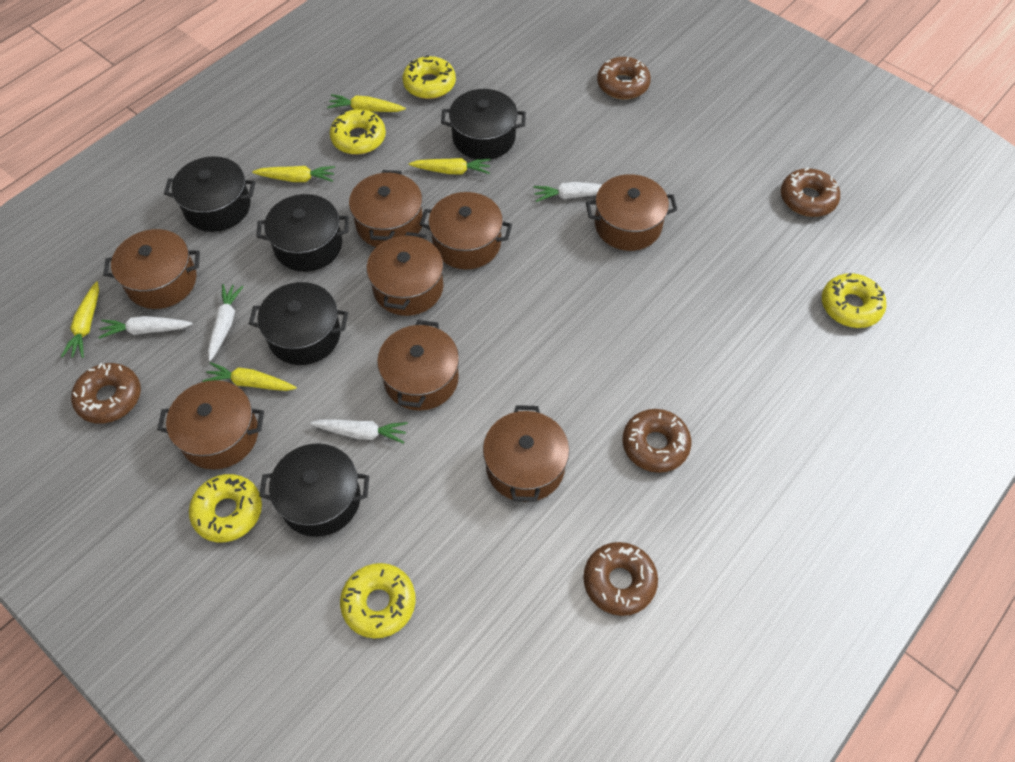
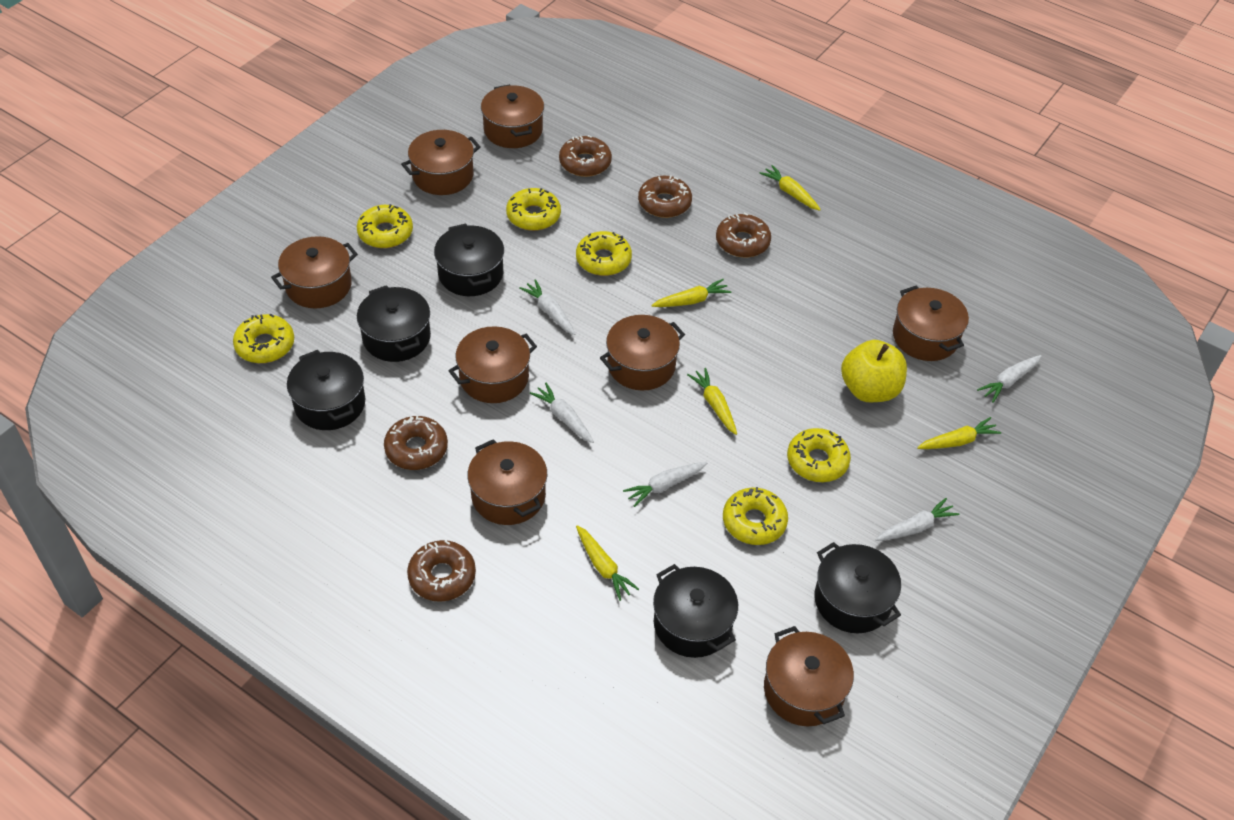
white carrot: [98,316,193,339] [208,284,244,361] [310,419,408,444] [533,182,603,202] = 4 -> [519,279,575,335] [530,383,594,443] [623,462,707,507] [875,498,959,541] [977,355,1041,403] = 5
yellow apple: none = 0 -> [841,340,907,402] = 1
yellow donut: [189,474,262,542] [330,109,386,155] [340,563,416,639] [403,55,456,99] [822,273,886,328] = 5 -> [233,314,294,363] [357,204,413,248] [506,188,561,231] [576,231,632,276] [723,487,788,545] [787,428,851,482] = 6

